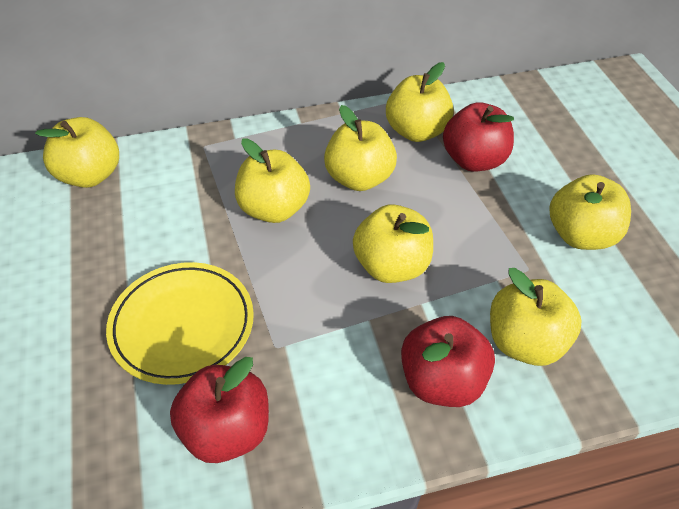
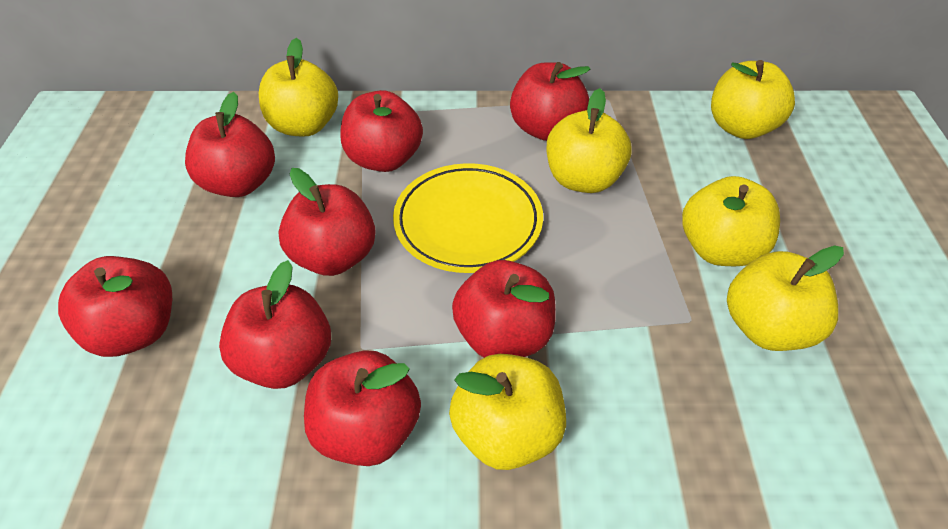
red apple: [170,357,269,463] [401,316,495,407] [443,102,514,172] = 3 -> [58,256,172,357] [185,92,275,197] [219,260,331,389] [278,168,376,276] [304,350,421,466] [340,90,423,172] [452,260,556,358] [510,62,590,141] = 8
yellow apple: [35,117,119,188] [235,138,310,223] [324,105,397,191] [353,204,433,283] [386,62,454,142] [490,268,582,366] [550,174,631,250] = 7 -> [259,38,338,136] [449,354,566,470] [546,88,631,193] [682,176,780,266] [711,60,795,139] [727,245,844,351] = 6

